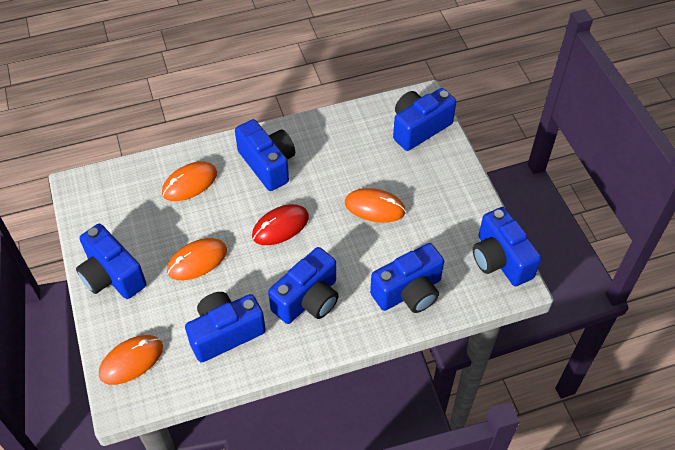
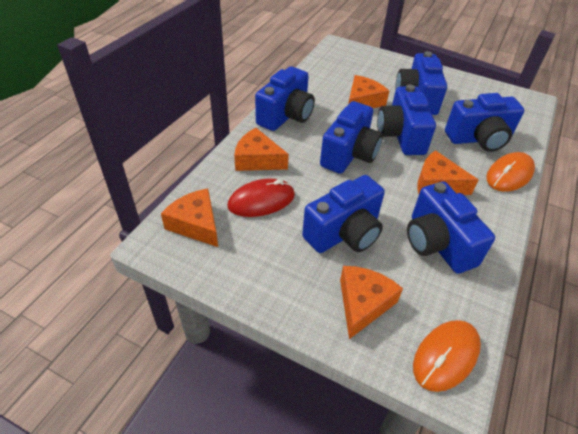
orange cheese: none = 0 -> [161,188,218,247] [234,128,289,171] [340,266,403,339] [348,75,389,108] [417,150,478,195] = 5
orange mouse: [99,335,163,385] [162,161,217,201] [167,238,227,280] [345,188,406,223] = 4 -> [413,320,481,392] [486,152,535,192] = 2

